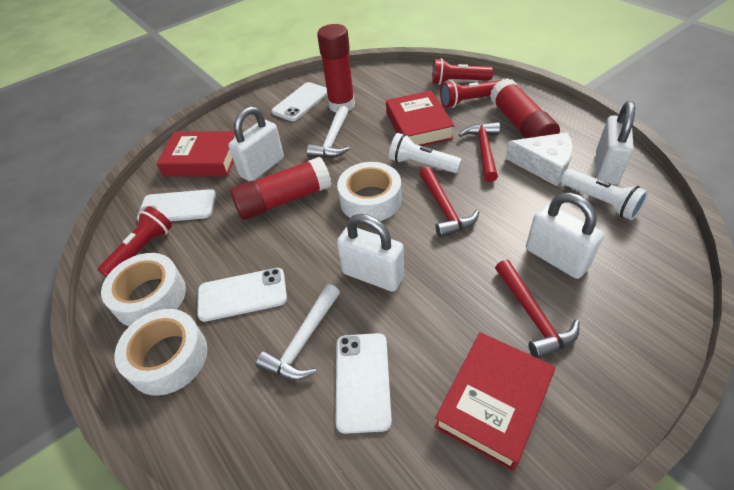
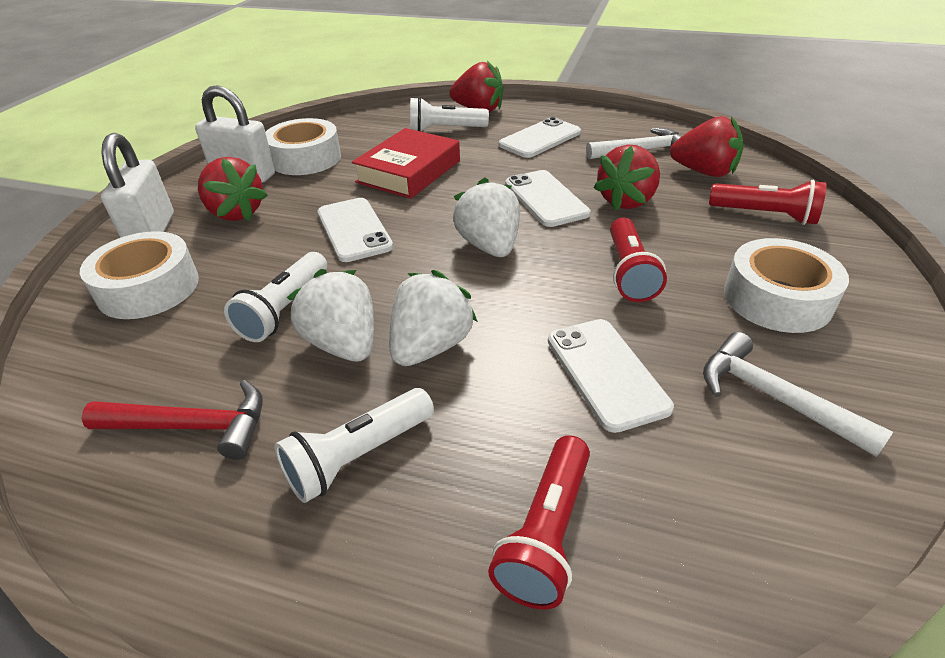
red book: [156,131,235,177] [386,91,455,146] [434,332,555,471] = 3 -> [352,128,460,199] = 1
red glue stick: [230,157,331,220] [317,24,355,112] [490,78,560,139] = 3 -> none = 0
red hammer: [419,167,479,238] [459,122,500,182] [495,260,579,359] = 3 -> [81,380,263,460] = 1
red strawberry: none = 0 -> [198,157,268,221] [449,61,503,112] [594,145,660,211] [670,116,744,177] = 4
white cheese: [505,132,573,186] = 1 -> none = 0
white flashlight: [389,133,462,173] [561,169,648,220] = 2 -> [224,252,327,342] [275,388,434,503] [410,97,489,131] = 3
white padlock: [228,106,284,181] [337,214,404,292] [526,193,604,279] [596,101,635,185] = 4 -> [101,133,174,238] [195,85,275,183] = 2
white strawberry: none = 0 -> [287,269,374,362] [389,270,478,366] [453,177,520,257] = 3

